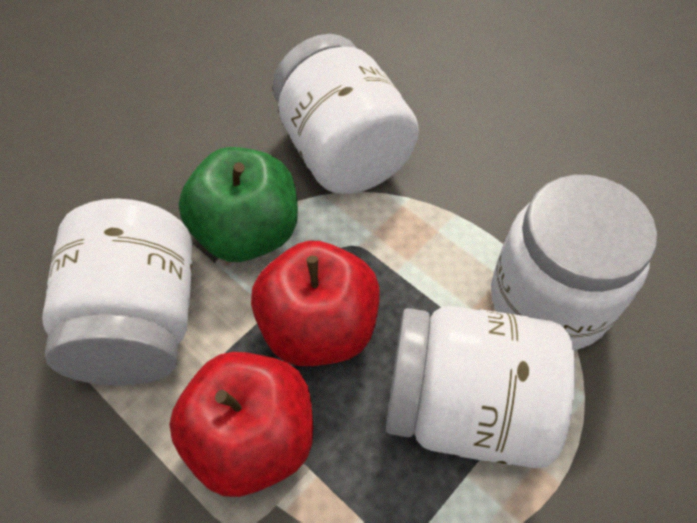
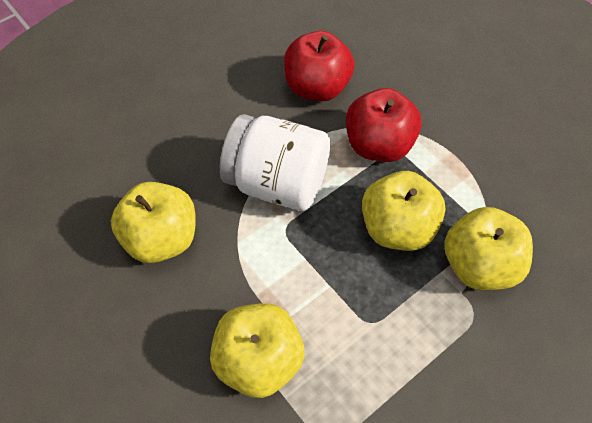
green apple: [179,147,298,262] = 1 -> none = 0
white jar: [42,199,192,386] [273,34,419,194] [386,306,575,468] [491,175,657,351] = 4 -> [220,114,330,211] = 1
yellow apple: none = 0 -> [111,182,196,263] [210,303,304,398] [362,171,445,251] [444,207,533,290] = 4

